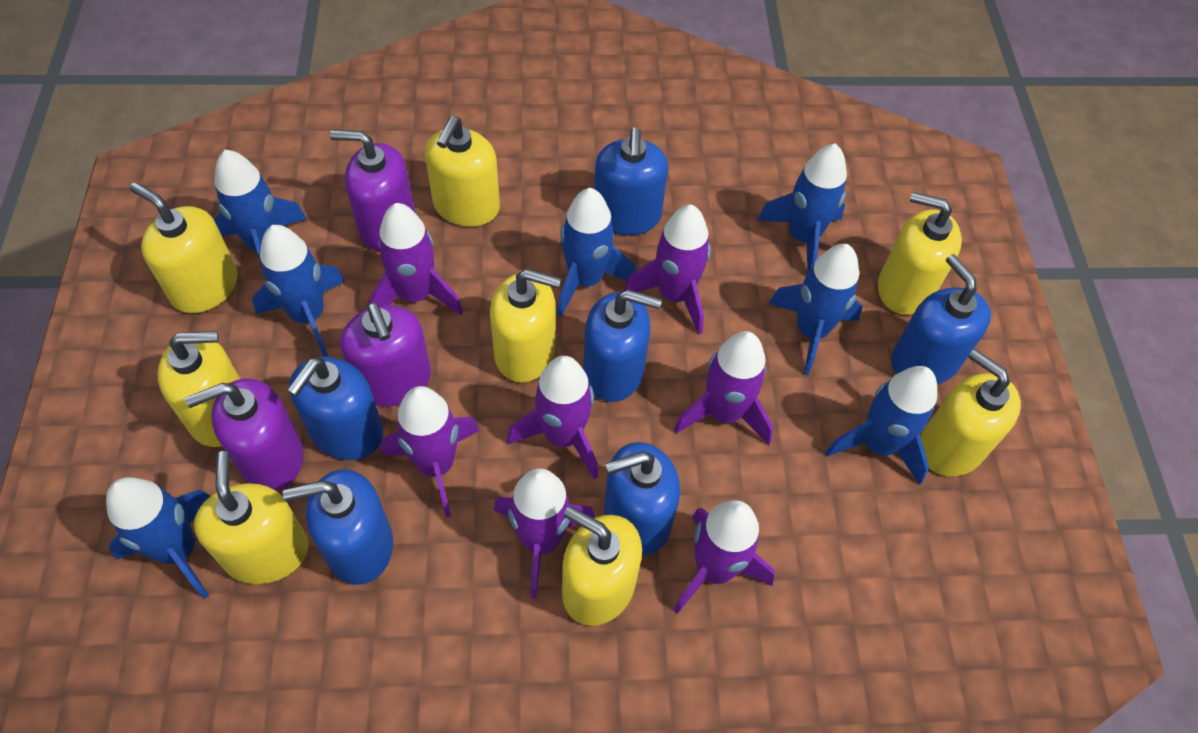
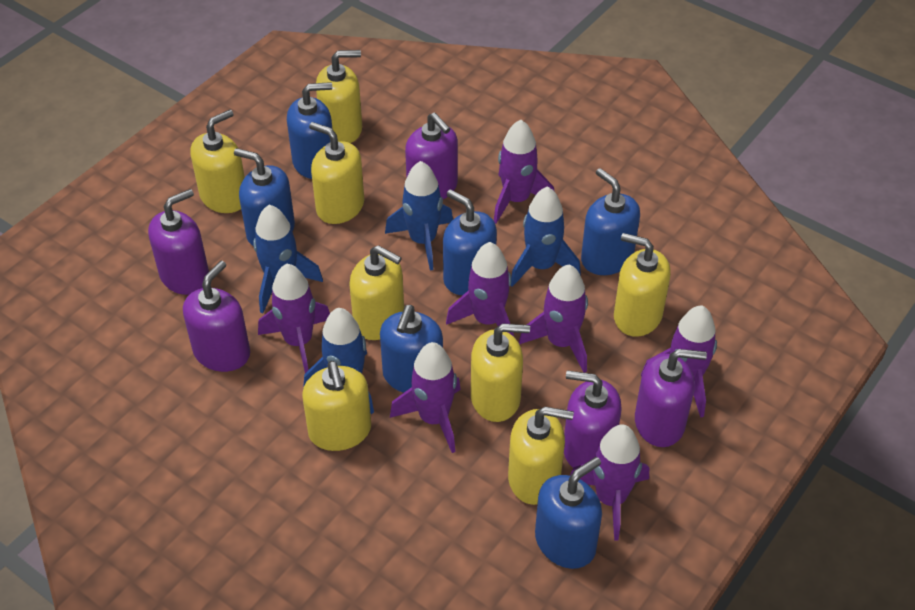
blue rocket: [106,477,210,599] [214,150,307,270] [252,225,345,357] [557,188,635,317] [758,143,847,274] [769,244,862,376] [825,366,937,485] = 7 -> [253,205,323,313] [303,308,374,414] [385,161,453,270] [511,186,581,287] = 4
purple soap dispenser: [185,378,303,490] [330,130,415,251] [340,302,431,407] = 3 -> [148,189,209,295] [183,261,250,372] [405,113,458,199] [564,370,622,468] [635,349,707,447] = 5

